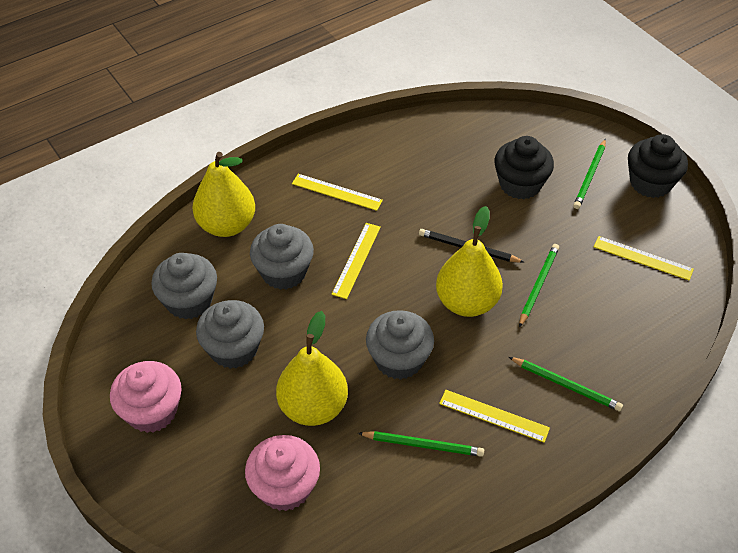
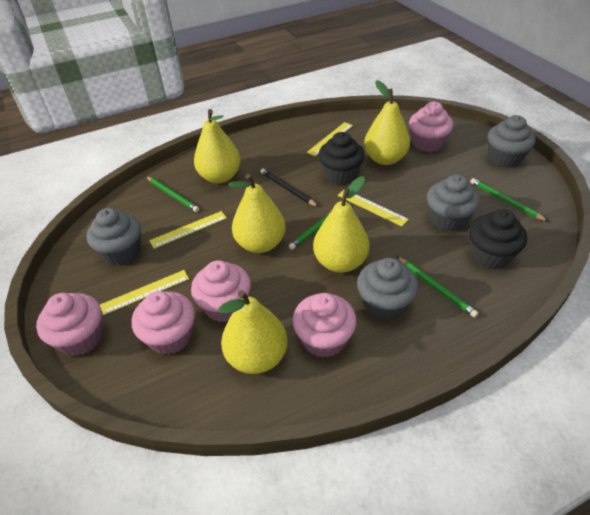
pink cupcake: [110,361,182,433] [245,435,320,511] = 2 -> [36,293,102,356] [132,291,195,355] [191,260,251,322] [292,293,357,358] [409,102,453,152] = 5
yellow pear: [192,152,255,237] [276,311,348,426] [436,206,503,317] = 3 -> [194,109,241,183] [219,290,288,374] [228,174,286,253] [313,176,370,273] [364,80,410,165] = 5

